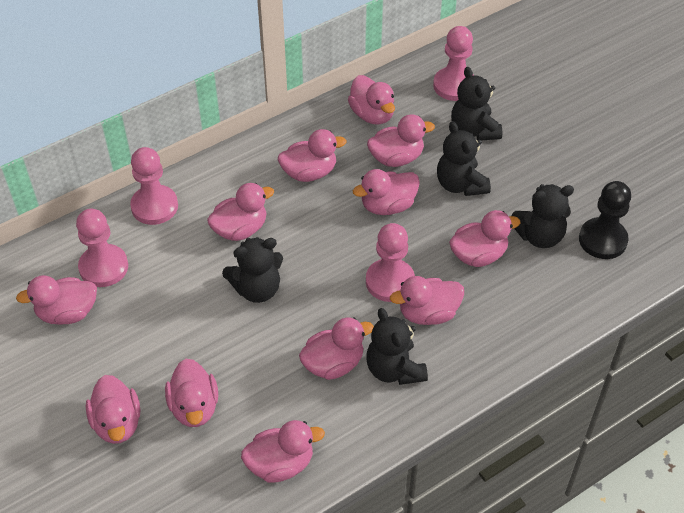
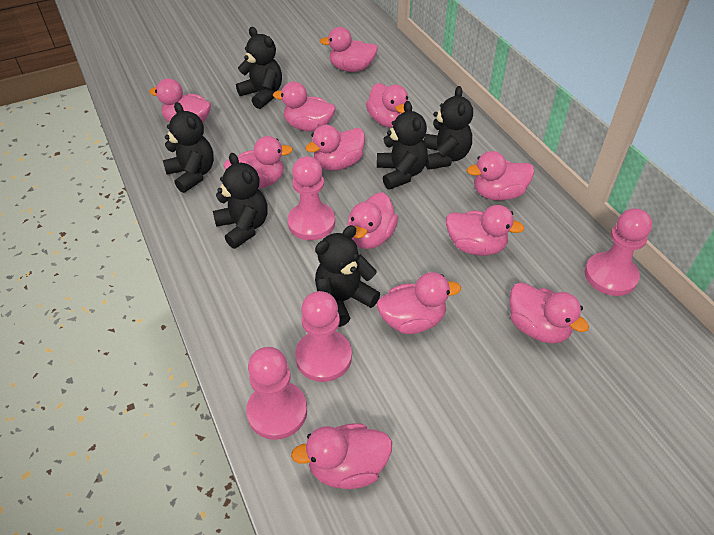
black pawn: [579,181,631,259] = 1 -> none = 0
black teddy bear: [222,237,283,303] [366,308,428,385] [437,121,491,196] [451,67,503,141] [512,184,574,248] = 5 -> [163,102,214,193] [213,153,268,249] [236,27,282,109] [315,225,380,327] [377,101,428,190] [424,86,473,170] = 6

